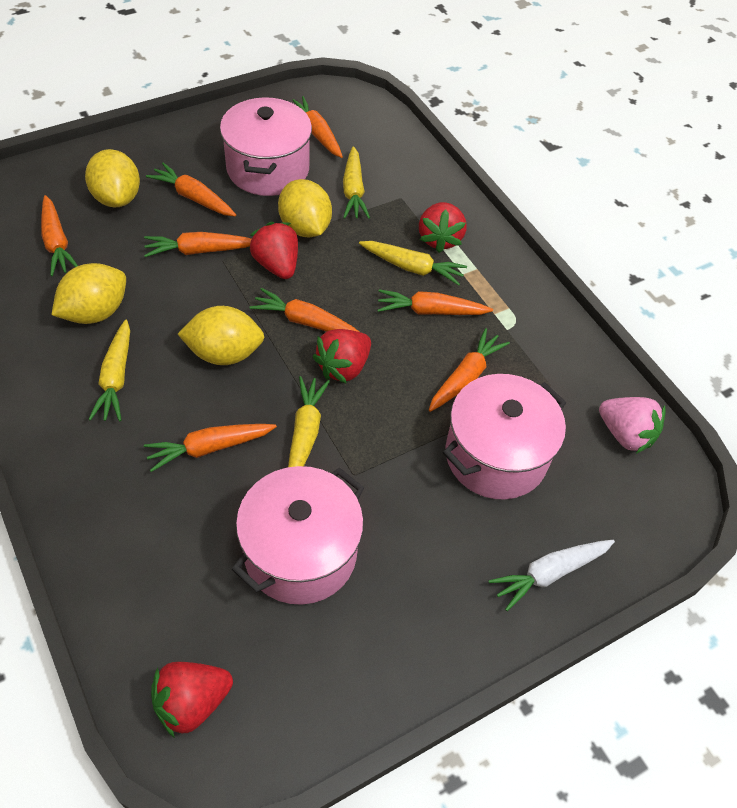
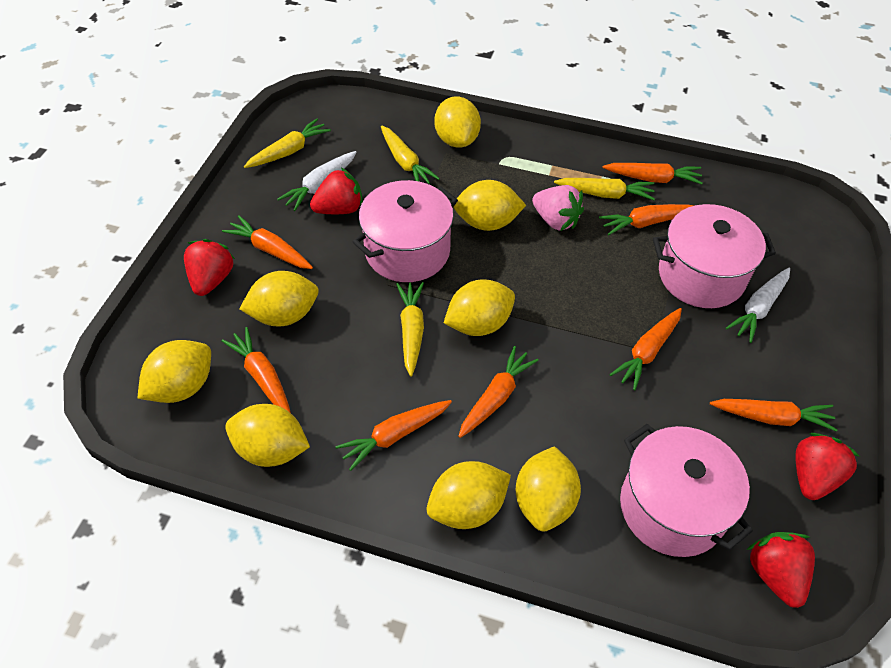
white carrot: [488,540,615,611] = 1 -> [277,151,356,211] [726,268,790,343] = 2
yellow lemon: [51,263,126,324] [85,149,140,208] [178,306,264,365] [278,179,332,237] = 4 -> [137,340,211,403] [225,404,310,467] [240,271,319,326] [427,461,511,529] [435,97,481,148] [444,279,515,336] [454,180,526,231] [515,446,581,532] = 8

